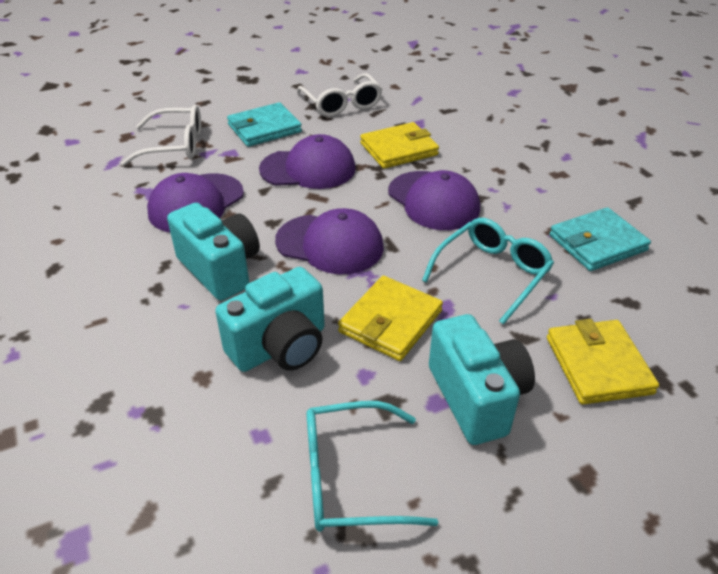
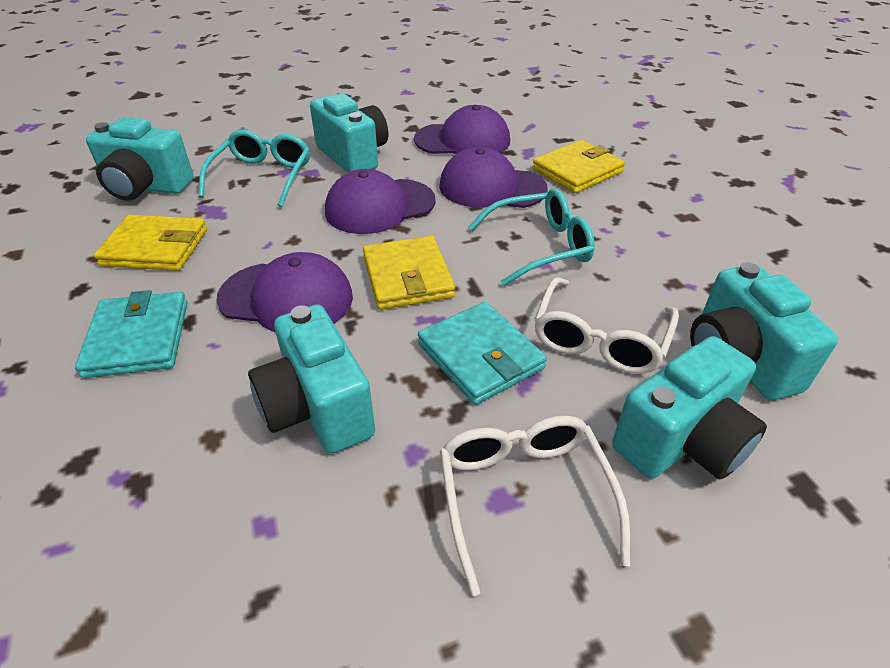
turquoise camera: [167,203,260,301] [215,267,325,372] [429,314,535,445] = 3 -> [86,117,194,200] [248,304,375,454] [310,93,388,173] [612,336,767,479] [690,262,838,400] = 5

